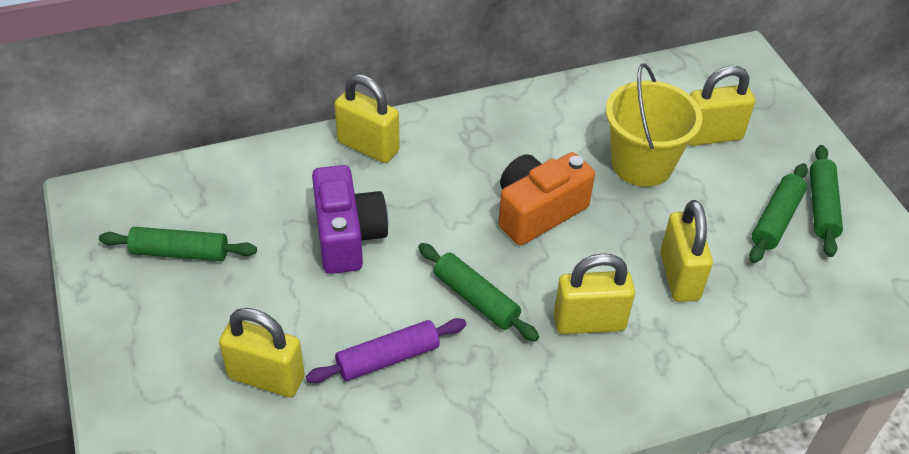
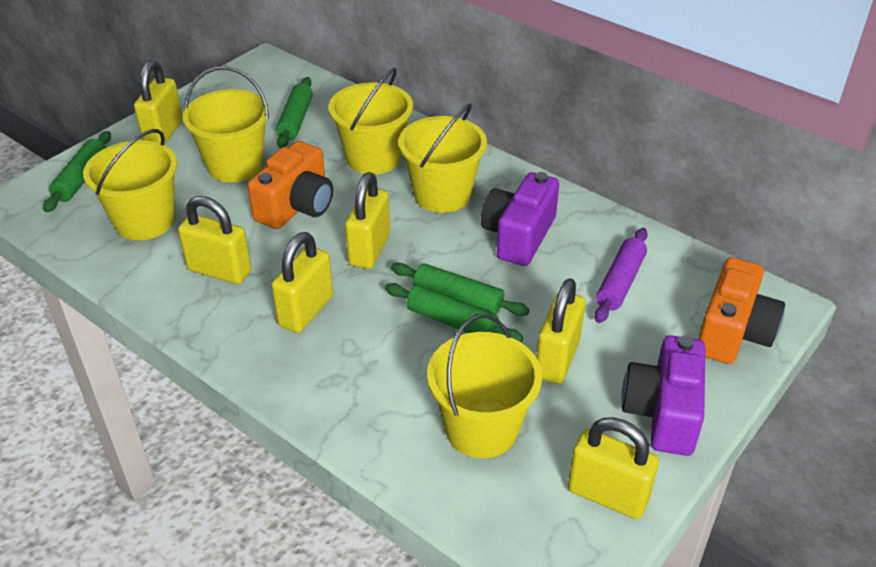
orange camera: [498,152,595,245] = 1 -> [248,141,333,229] [698,257,785,364] = 2
purple camera: [312,165,388,274] = 1 -> [481,172,559,266] [622,335,706,456] = 2
yellow bucket: [606,63,703,187] = 1 -> [83,129,177,240] [182,66,269,183] [329,68,413,175] [399,103,487,213] [427,314,542,458] = 5
yellow padlock: [219,308,305,397] [334,74,400,163] [554,253,635,334] [660,200,713,302] [688,66,755,146] = 5 -> [134,60,183,145] [178,196,251,284] [271,232,333,333] [345,172,390,269] [536,278,585,384] [568,417,659,519] = 6

